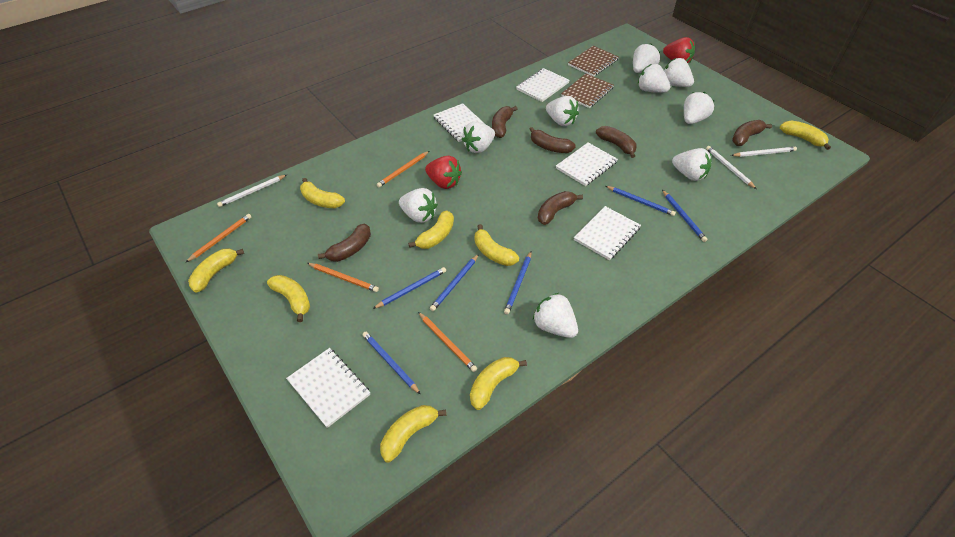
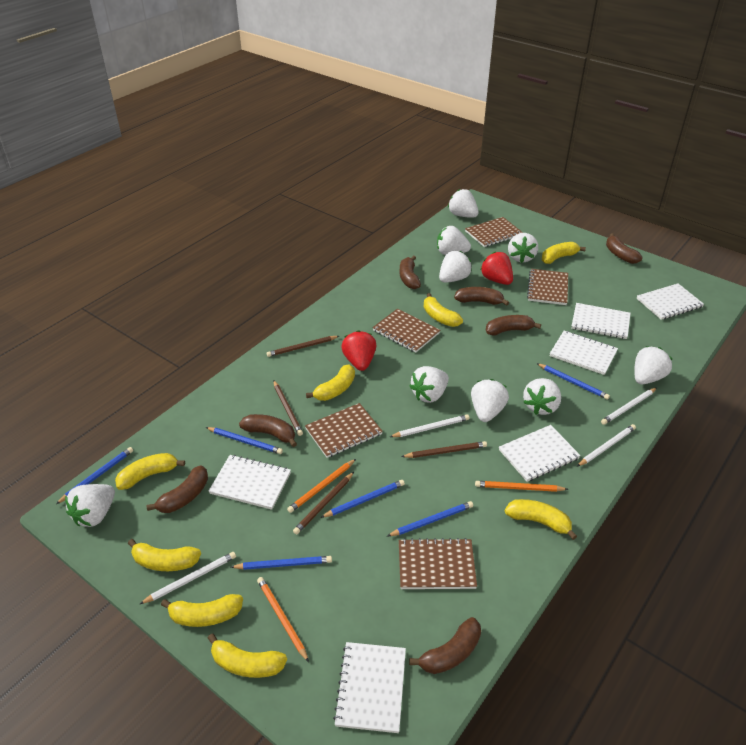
brown banana: [318,224,371,262] [492,106,518,138] [529,127,576,153] [538,191,583,225] [596,126,636,158] [732,120,772,146] = 6 -> [147,466,208,513] [239,414,297,447] [400,255,421,289] [409,617,481,674] [454,287,509,306] [486,315,541,336] [606,233,643,264] = 7
brown notebook: [561,74,614,108] [568,46,619,77] = 2 -> [305,403,383,458] [372,309,440,353] [399,538,477,589] [465,217,523,247] [527,269,568,305] = 5
brown pencil: none = 0 -> [267,336,339,357] [273,381,303,436] [293,472,354,534] [401,441,487,458] = 4
orange pencil: [185,214,252,263] [307,263,379,292] [377,151,429,187] [418,312,477,372] = 4 -> [257,577,309,662] [287,459,356,513] [475,481,568,492] = 3
white notebook: [286,348,370,428] [434,103,486,142] [516,68,570,102] [556,143,618,186] [574,206,641,260] = 5 -> [209,455,291,510] [333,642,406,733] [499,425,581,482] [550,331,618,375] [571,303,631,339] [636,284,704,320] = 6
white pencil: [217,175,287,207] [706,146,756,189] [731,147,797,157] = 3 -> [140,552,236,604] [390,414,469,437] [577,424,636,467] [601,388,657,425] = 4

